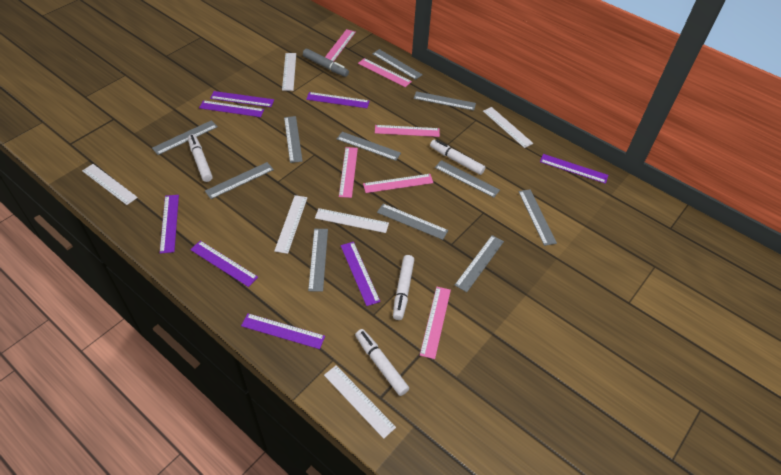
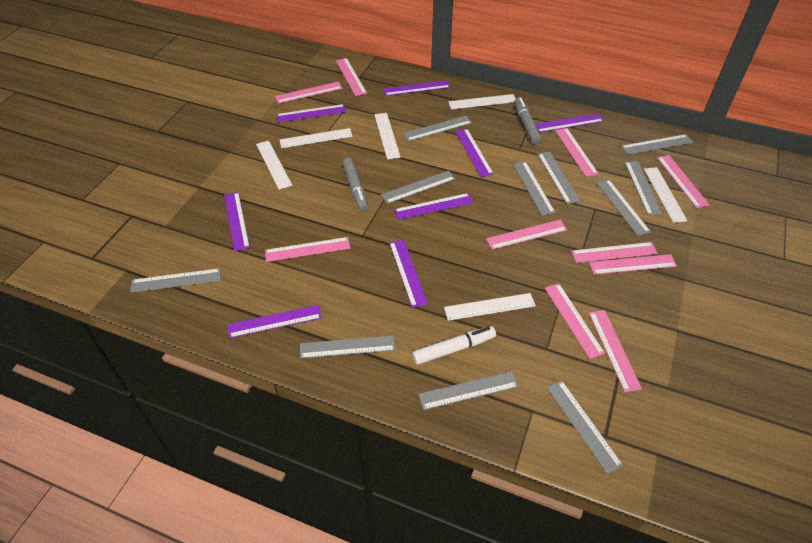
grey marker: [303,49,349,77] = 1 -> [342,157,368,211] [514,97,541,144] = 2
pink ruler: [325,29,356,62] [339,147,358,198] [358,58,412,87] [363,174,434,193] [375,125,440,137] [420,287,451,359] = 6 -> [265,237,350,262] [275,82,342,104] [336,58,367,96] [486,220,567,250] [545,283,605,359] [555,128,599,177] [571,242,658,263] [589,254,677,275] [589,310,642,392] [657,155,710,208] = 10
white marker: [188,134,213,182] [355,329,409,396] [393,255,414,320] [430,139,485,175] = 4 -> [412,326,496,365] = 1

